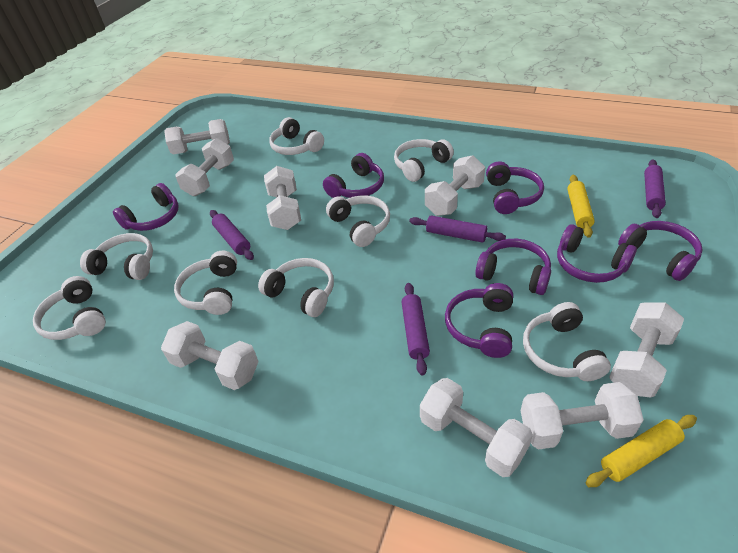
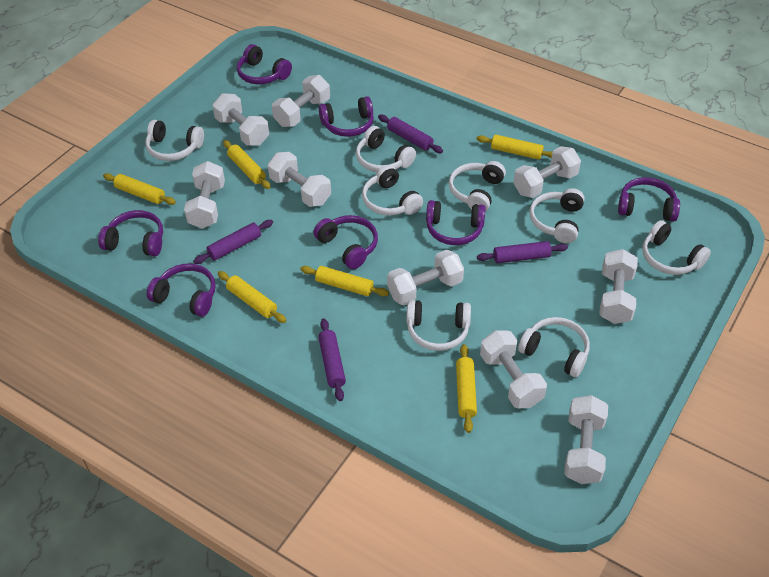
white dumbbell: [161,321,259,390] [164,119,230,155] [175,138,234,196] [264,166,301,230] [420,378,533,477] [425,155,485,216] [521,382,643,450] [609,302,684,397] = 8 -> [184,161,225,229] [212,93,269,146] [268,152,331,207] [272,75,330,127] [387,250,464,305] [480,330,547,408] [513,146,581,198] [564,395,608,484] [599,249,638,324] = 9
yellow rolling pin: [567,175,595,238] [585,415,697,487] = 2 -> [103,173,176,205] [218,271,286,323] [223,140,270,189] [300,266,389,297] [456,344,477,433] [477,135,553,160] = 6

